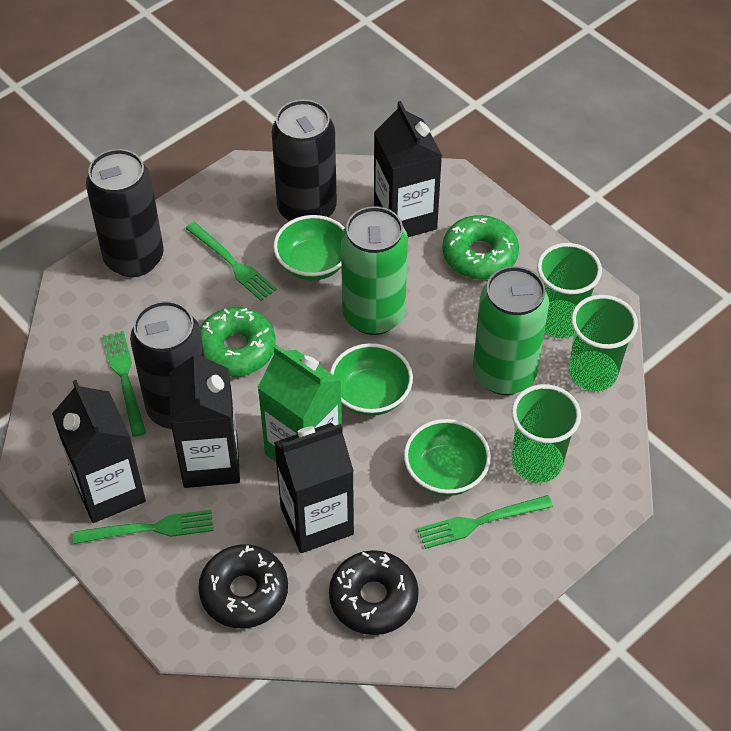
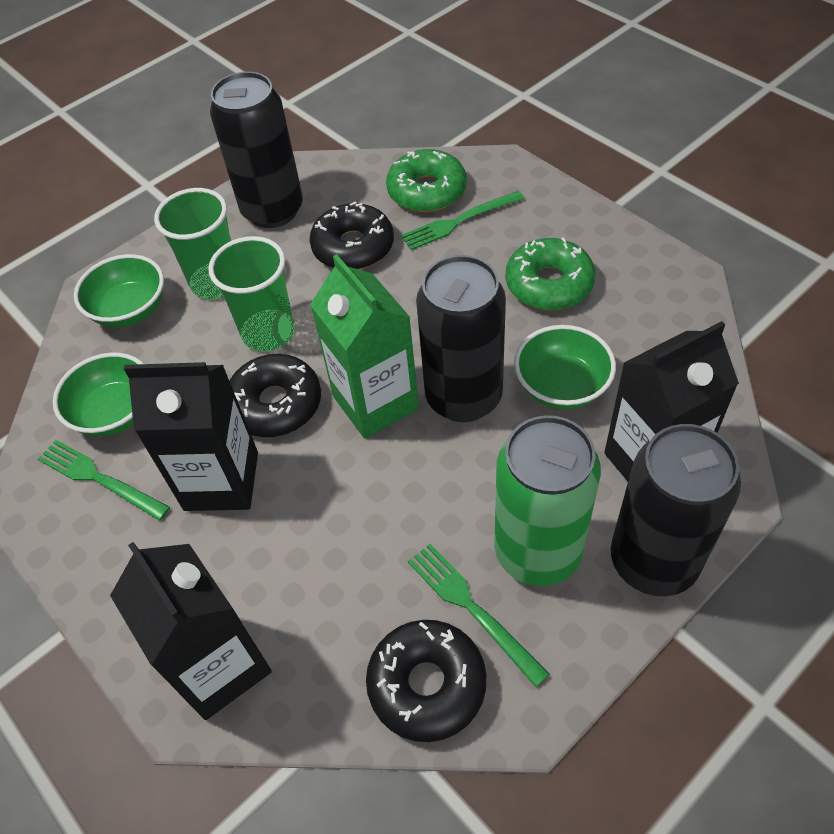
black carton: [52,380,146,523] [169,348,240,488] [274,423,354,553] [374,101,442,237] = 4 -> [110,542,272,720] [124,362,258,511] [604,321,739,481] = 3
black donut: [198,544,288,628] [329,550,419,635] = 2 -> [229,354,321,437] [309,201,394,270] [366,620,486,742] = 3
green can: [341,206,408,335] [473,266,549,395] = 2 -> [494,415,601,586] = 1
green cup: [511,384,581,483] [537,243,602,338] [569,295,638,391] = 3 -> [154,188,231,299] [208,236,295,351] = 2
green fork: [74,510,214,544] [103,331,146,437] [185,222,277,301] [418,495,553,549] = 4 -> [38,440,170,521] [401,191,524,250] [408,544,549,687] = 3

